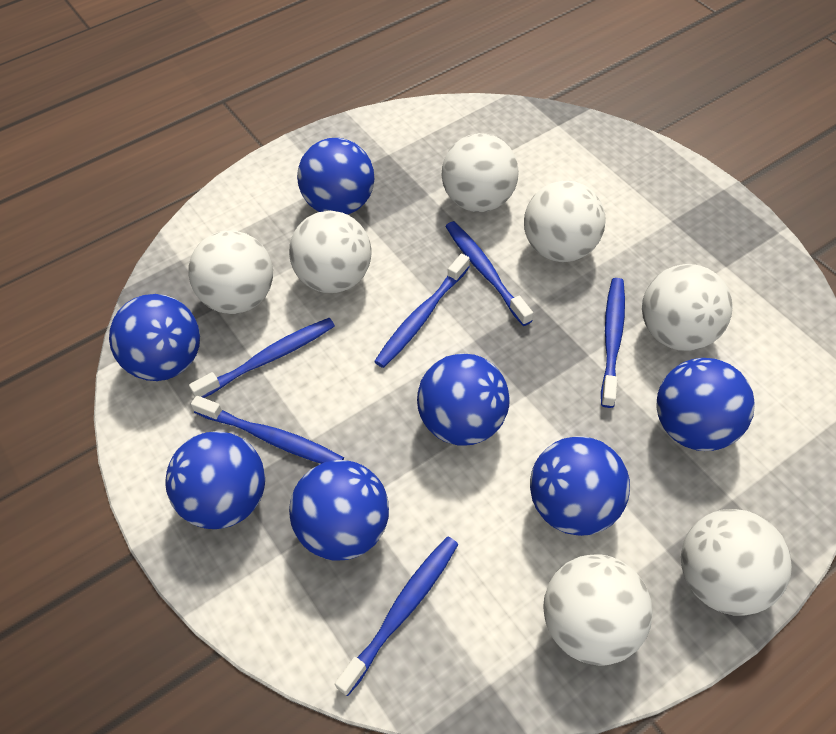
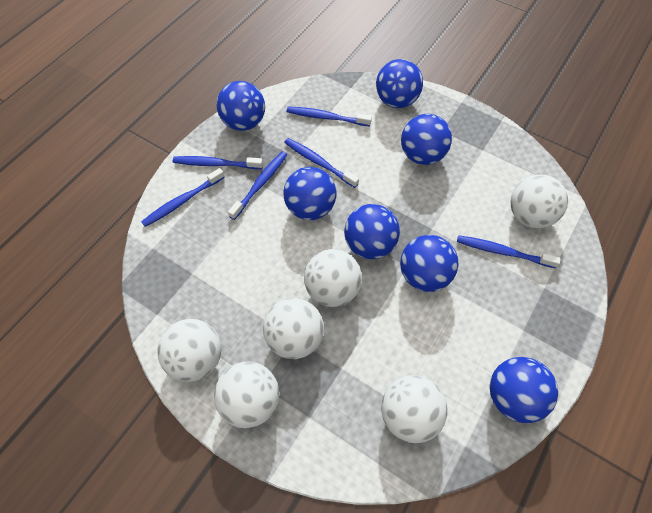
white ball: [188,231,273,314] [289,211,371,293] [442,133,519,212] [524,181,606,262] [543,554,653,666] [642,264,733,351] [681,509,792,616] = 7 -> [157,319,222,382] [214,362,279,428] [263,298,324,359] [304,249,362,307] [381,375,448,443] [510,175,568,228] = 6

